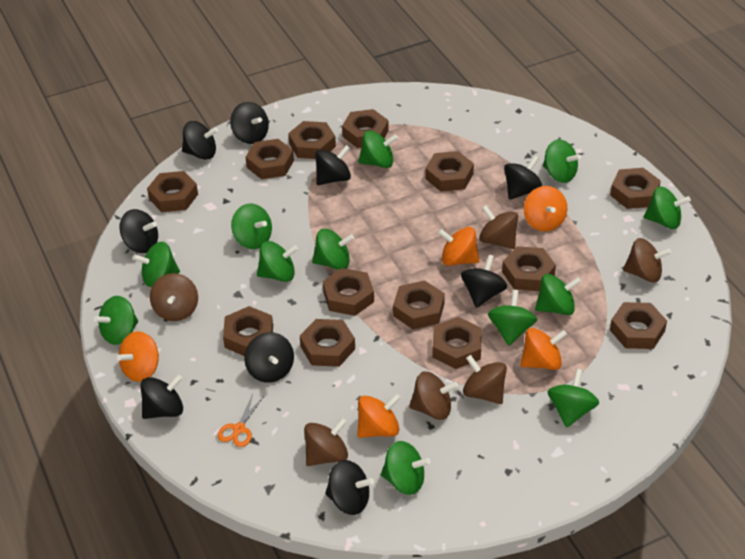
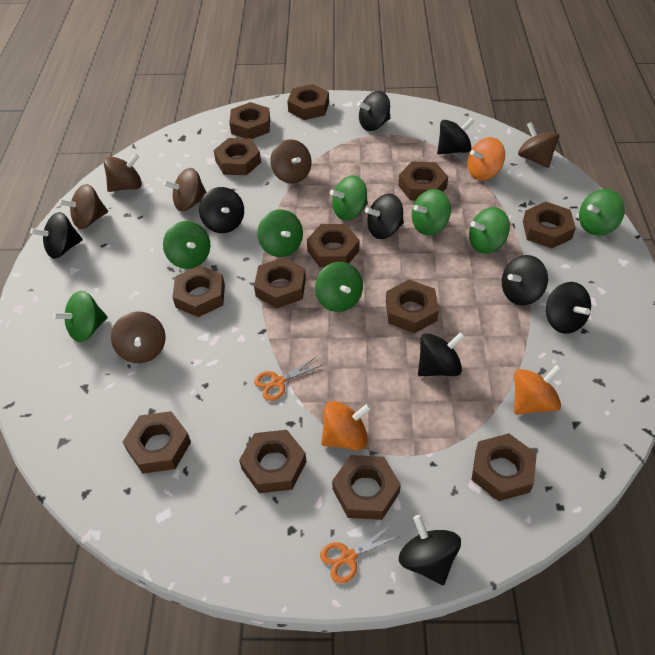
green spinning top: [94,296,138,345] [132,242,180,287] [231,204,272,249] [257,241,298,282] [312,229,354,270] [358,130,398,168] [381,441,430,495] [488,290,537,346] [535,274,581,315] [543,140,581,183] [548,369,599,428] [644,187,691,229] = 12 -> [53,291,108,342] [163,221,210,269] [258,210,303,257] [315,262,363,312] [330,175,368,220] [412,189,451,235] [469,207,510,254] [579,189,625,236] = 8
orange scissors: [218,394,264,447] = 1 -> [254,357,322,401] [320,524,400,583] = 2
orange spinning top: [117,331,159,382] [357,393,401,438] [438,227,479,266] [521,328,567,370] [524,186,567,231] = 5 -> [321,401,372,450] [467,137,505,180] [514,365,562,415] = 3

